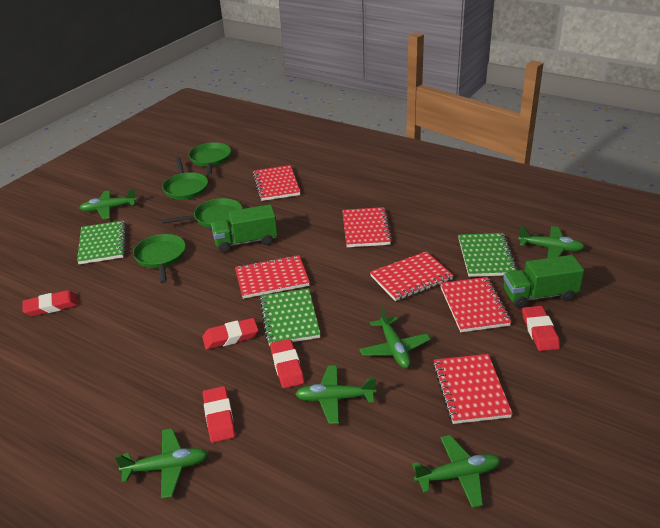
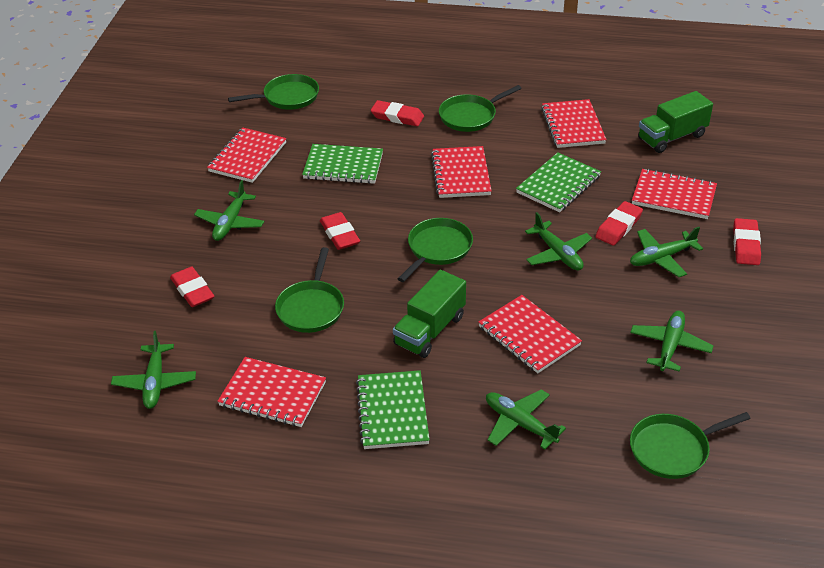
green pan: [133,234,186,283] [162,157,208,200] [162,198,243,228] [188,142,231,175] = 4 -> [228,74,319,110] [275,247,344,333] [398,218,473,282] [439,85,522,132] [630,412,751,479] = 5

